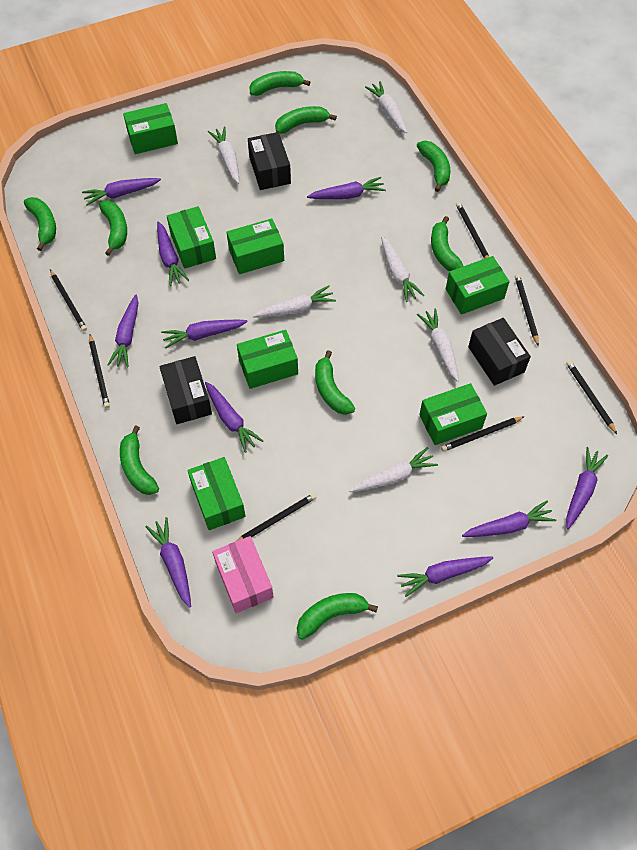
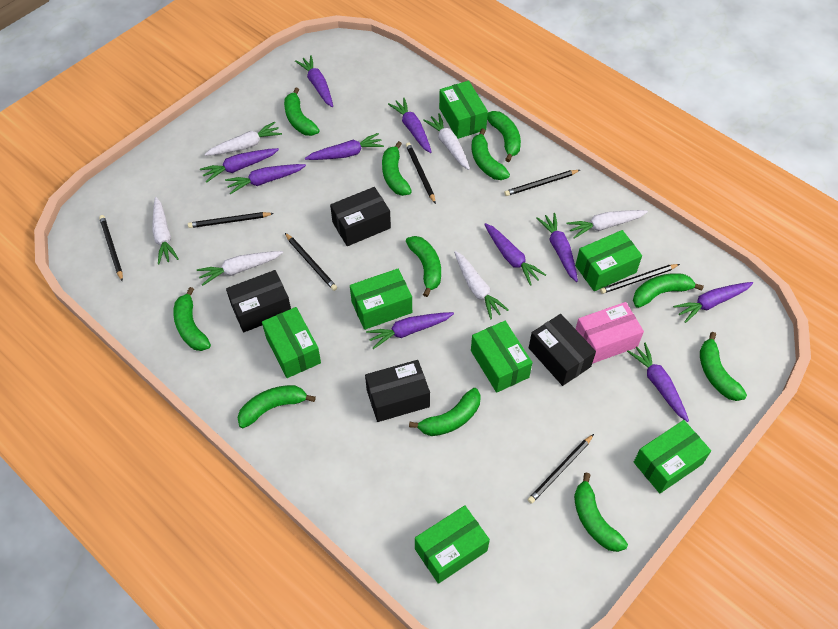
black box: [159,356,212,424] [248,132,291,190] [468,318,531,386] = 3 -> [226,270,291,332] [330,187,391,246] [365,360,430,422] [529,314,596,386] = 4
green banana: [24,197,56,251] [99,200,127,256] [120,425,159,495] [249,71,310,96] [275,106,337,134] [297,593,378,640] [315,350,355,415] [417,141,450,192] [431,216,463,271] = 9 -> [173,287,211,351] [238,385,316,428] [284,88,319,136] [382,141,412,196] [406,236,441,297] [409,388,481,436] [472,128,510,180] [487,111,521,162] [574,473,628,552] [633,273,704,308] [700,332,747,401] = 11

